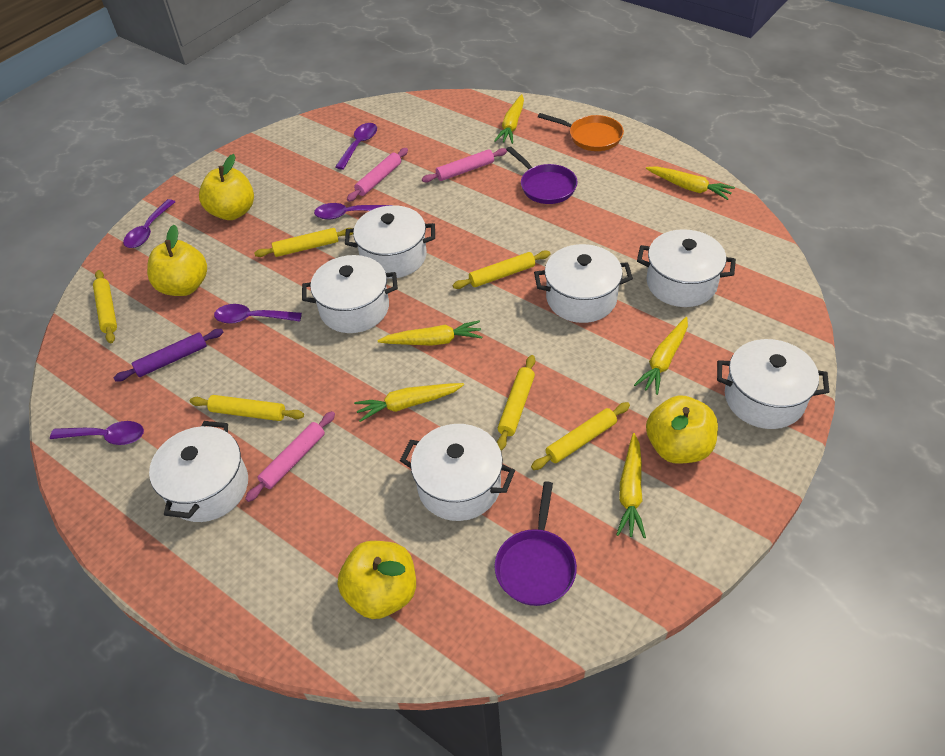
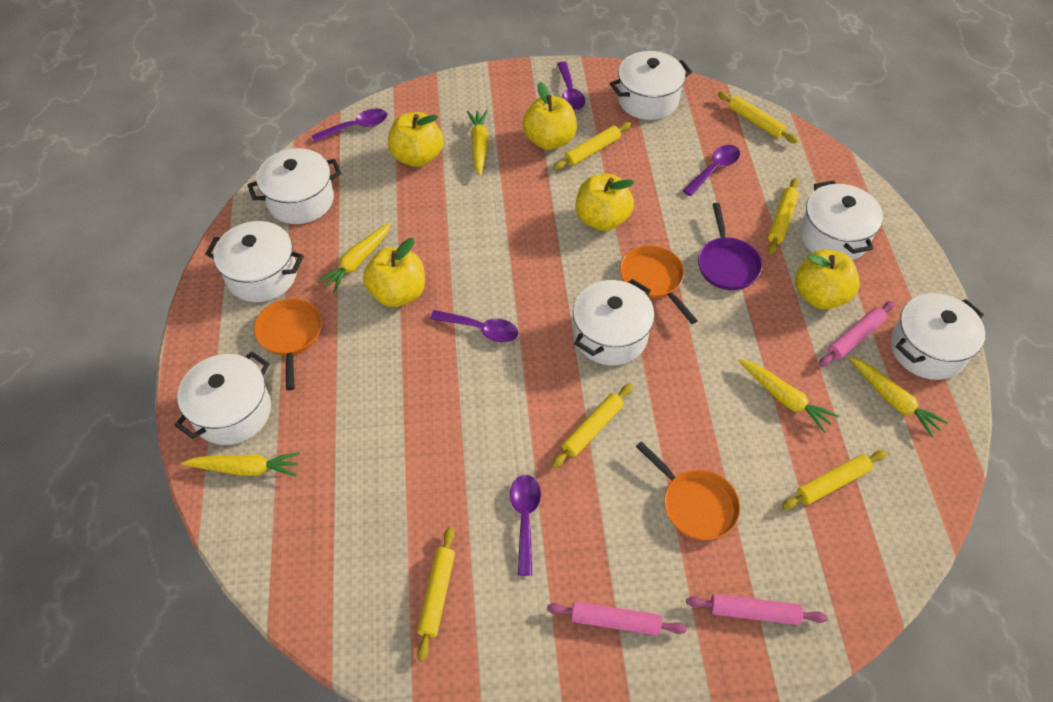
orange pan: [538,113,624,151] = 1 -> [254,298,322,391] [620,245,698,324] [636,441,741,541] = 3
purple pan: [494,481,577,606] [506,146,577,204] = 2 -> [698,203,762,290] = 1
purple rolling pin: [114,329,223,381] = 1 -> none = 0
yellow apple: [147,225,207,296] [199,154,254,220] [338,541,416,619] [646,395,718,464] = 4 -> [363,238,425,307] [388,112,443,167] [522,82,577,150] [576,174,634,231] [795,249,860,309] = 5
yellow carrot: [354,383,464,422] [377,320,482,346] [494,94,524,144] [616,433,646,538] [634,317,688,395] [646,166,735,200] = 6 -> [182,452,300,477] [317,223,391,293] [467,110,488,176] [738,359,839,433] [849,357,948,438] = 5

